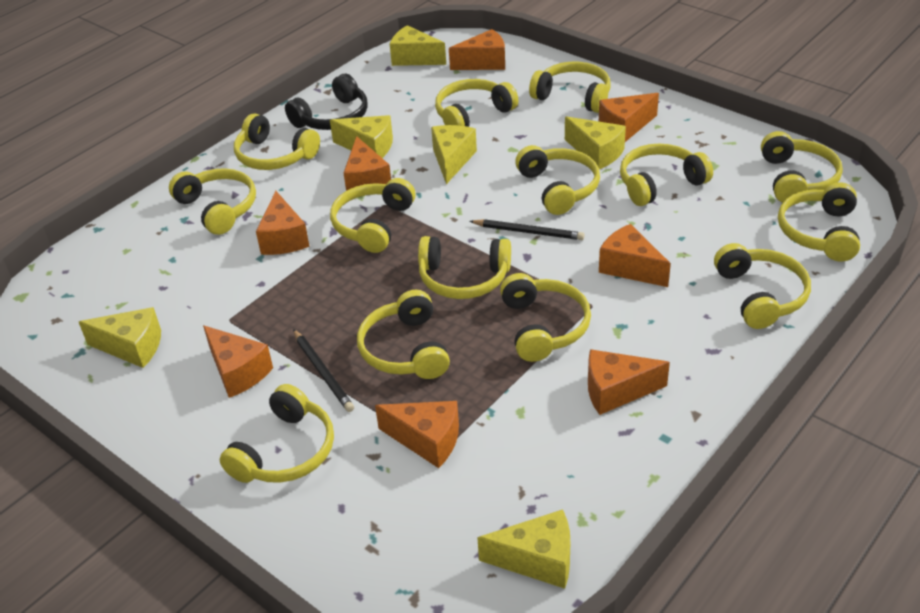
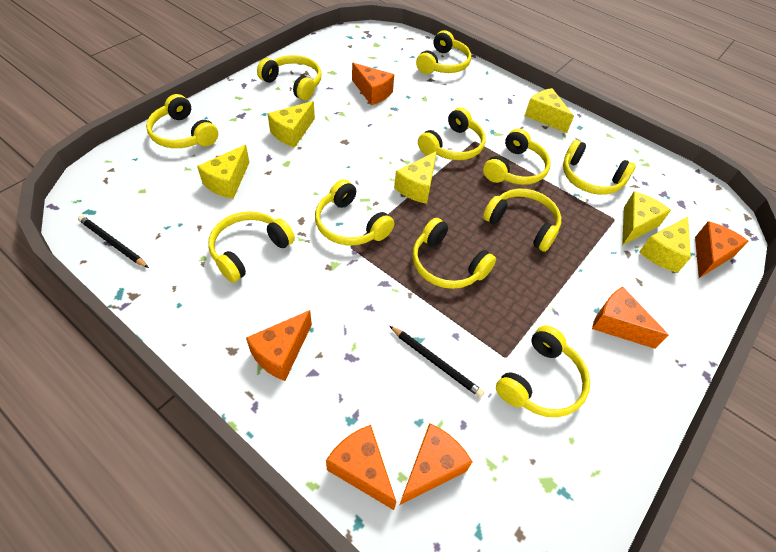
black headphones: [285,74,368,130] = 1 -> none = 0
orange cheese: [203,325,273,398] [256,191,310,255] [344,136,391,191] [375,401,459,468] [449,29,505,70] [588,349,670,415] [599,93,659,142] [599,224,671,287] = 8 -> [246,310,312,381] [326,425,396,510] [352,63,394,105] [400,423,472,505] [592,287,669,349] [695,221,749,278] = 6
yellow headphones: [169,168,256,235] [220,384,334,483] [234,113,320,170] [330,178,415,253] [357,290,450,379] [418,236,511,299] [435,79,518,127] [500,273,591,362] [515,145,600,215] [529,62,611,113] [620,144,713,206] [714,243,811,329] [761,131,843,203] [778,182,860,261] = 14 -> [146,94,218,148] [208,211,295,283] [257,55,321,101] [315,179,394,246] [412,218,496,289] [416,30,471,74] [418,108,486,160] [483,129,550,185] [483,189,561,252] [496,325,590,417] [563,140,636,195] = 11

